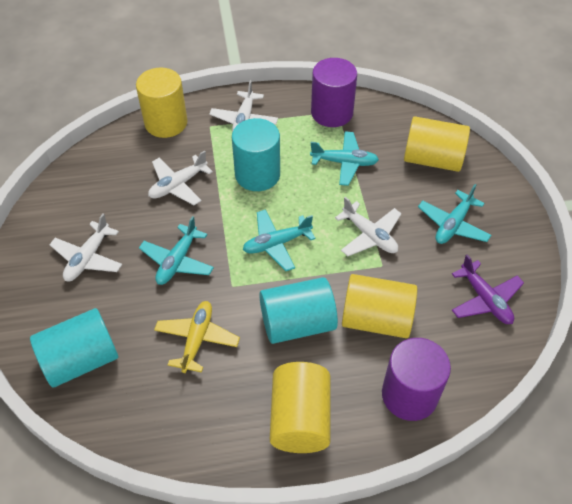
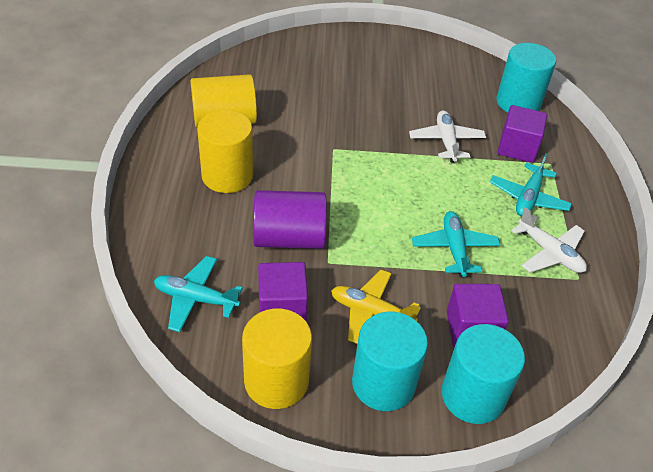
purple cube: none = 0 -> [258,262,308,322] [447,284,509,348] [498,105,547,163] = 3
purple cylinder: [311,58,357,127] [382,338,451,421] = 2 -> [253,190,327,249] = 1
purple plane: [452,254,524,324] = 1 -> none = 0
turquoise plane: [139,216,214,285] [243,209,316,271] [310,131,379,186] [418,184,491,244] = 4 -> [154,256,243,332] [412,211,500,277] [490,153,572,216] = 3
white plane: [49,213,122,281] [148,150,213,205] [209,80,278,132] [335,197,402,256] = 4 -> [409,110,486,163] [511,207,587,273] = 2
yellow cylinder: [136,68,187,138] [270,362,331,453] [342,274,418,338] [404,116,470,172] = 4 -> [191,74,257,128] [197,110,253,193] [242,309,312,409] = 3

